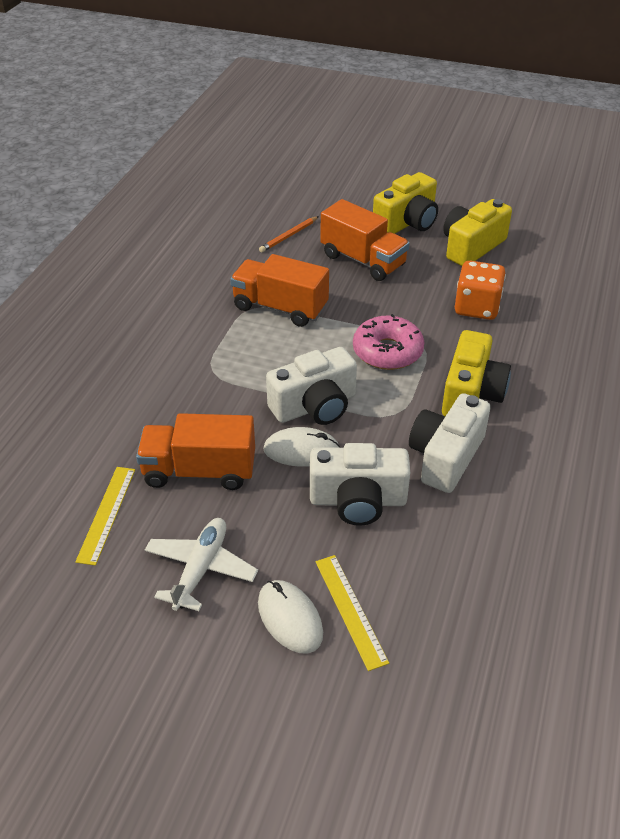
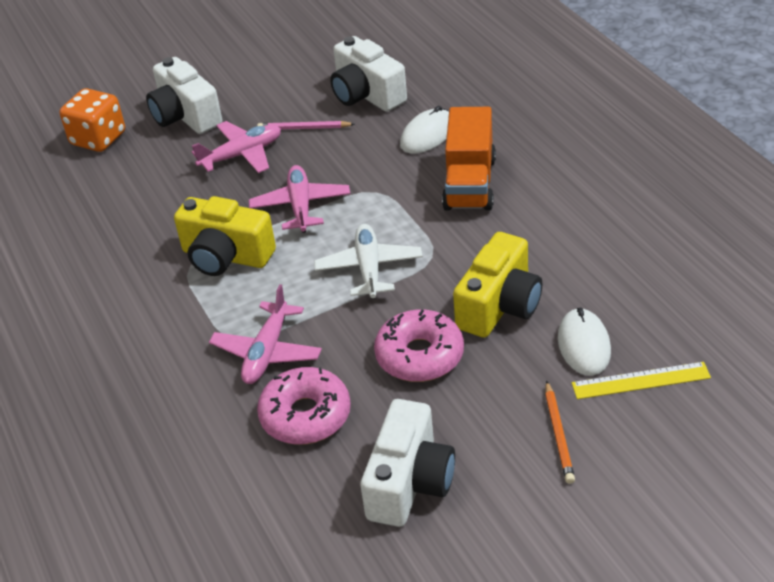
orange truck: [136,413,255,490] [230,254,329,327] [320,199,410,281] = 3 -> [442,107,496,211] = 1
pink donut: [353,314,424,370] = 1 -> [257,367,351,445] [374,309,464,382] = 2
pink pencil: none = 0 -> [257,121,354,130] = 1
pink plane: none = 0 -> [192,121,281,173] [209,284,322,384] [249,165,350,233] = 3
yellow camera: [373,172,438,234] [442,330,511,416] [443,199,512,266] = 3 -> [174,196,276,276] [453,232,542,338] = 2
yellow ruler: [75,467,135,566] [315,555,389,671] = 2 -> [572,362,711,399] = 1

